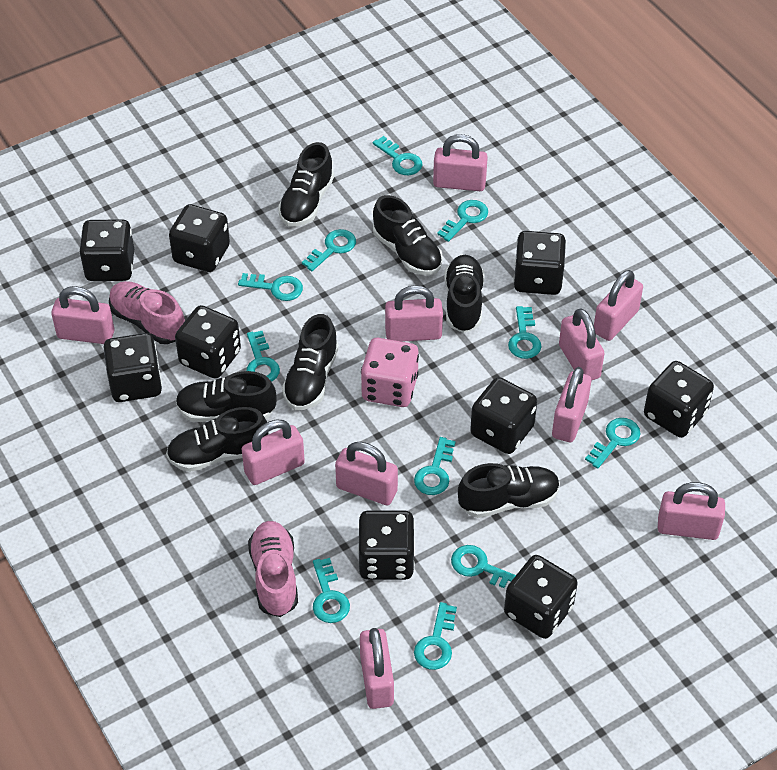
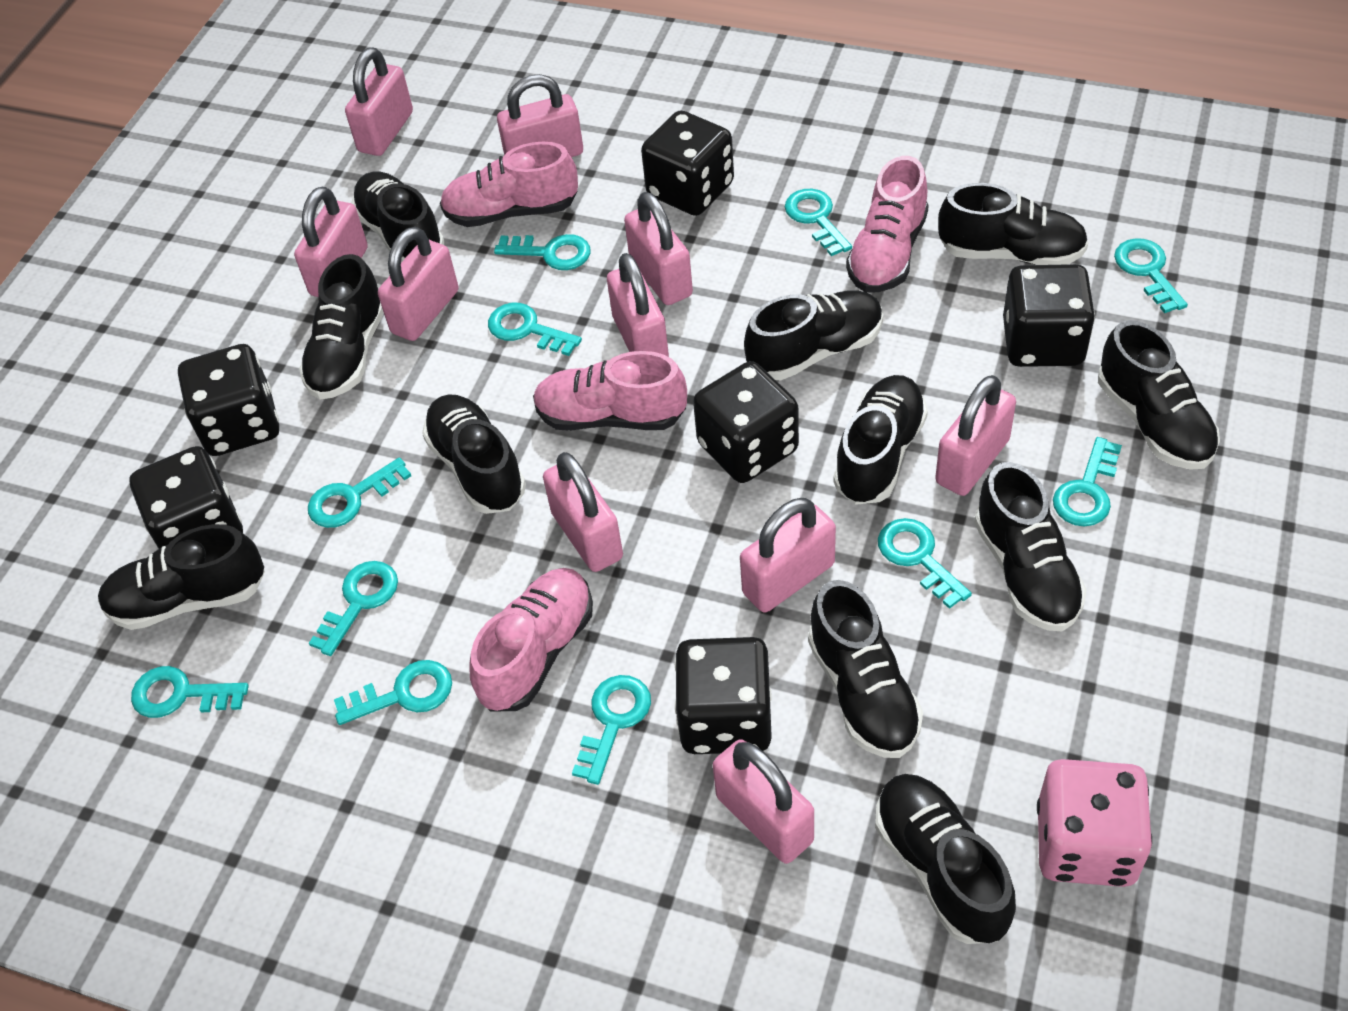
black dice: [79,219,134,281] [103,333,162,402] [169,204,230,272] [175,305,241,379] [358,510,415,580] [470,377,537,454] [504,555,578,639] [513,231,566,295] [644,361,714,438] = 9 -> [129,446,243,549] [178,344,279,456] [641,111,734,216] [675,637,772,754] [693,361,799,483] [1003,264,1095,367] = 6
black shoe: [166,407,268,472] [175,371,277,422] [278,142,334,227] [282,314,339,410] [373,195,443,275] [444,255,485,333] [458,463,560,518] = 7 -> [98,524,265,630] [299,254,384,399] [351,172,445,262] [422,394,526,514] [744,290,883,380] [808,580,923,758] [833,375,928,505] [875,774,1016,944] [938,183,1088,265] [974,462,1087,632] [1098,320,1220,470] = 11
pink shoe: [109,281,185,344] [248,521,298,617] = 2 -> [440,142,578,227] [469,568,593,711] [533,351,687,431] [846,156,929,292] = 4

